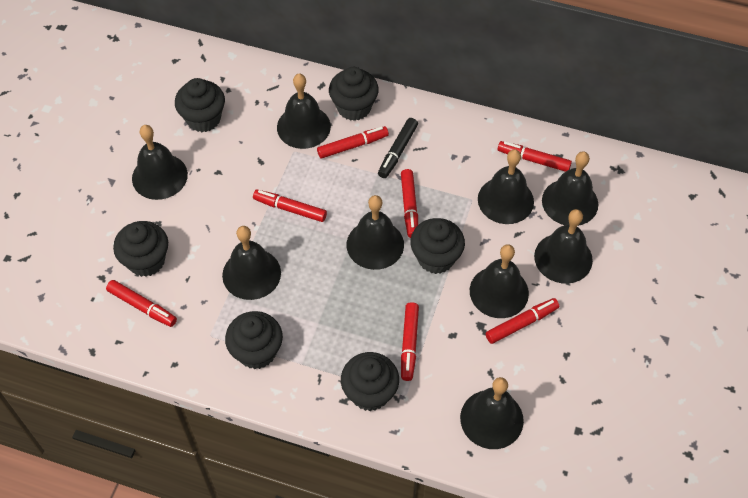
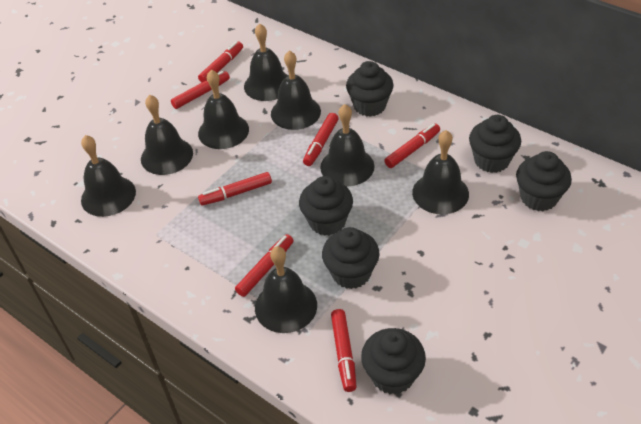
black bell: [132,125,188,200] [222,226,281,300] [277,74,331,149] [347,195,404,270] [460,377,524,449] [470,244,529,318] [478,149,534,224] [534,209,593,284] [542,151,598,226] = 9 -> [81,135,136,217] [141,95,193,175] [198,70,249,149] [244,24,288,101] [255,246,317,333] [271,50,321,130] [320,104,375,186] [412,130,469,214] = 8
black marker: [378,118,418,178] = 1 -> none = 0

